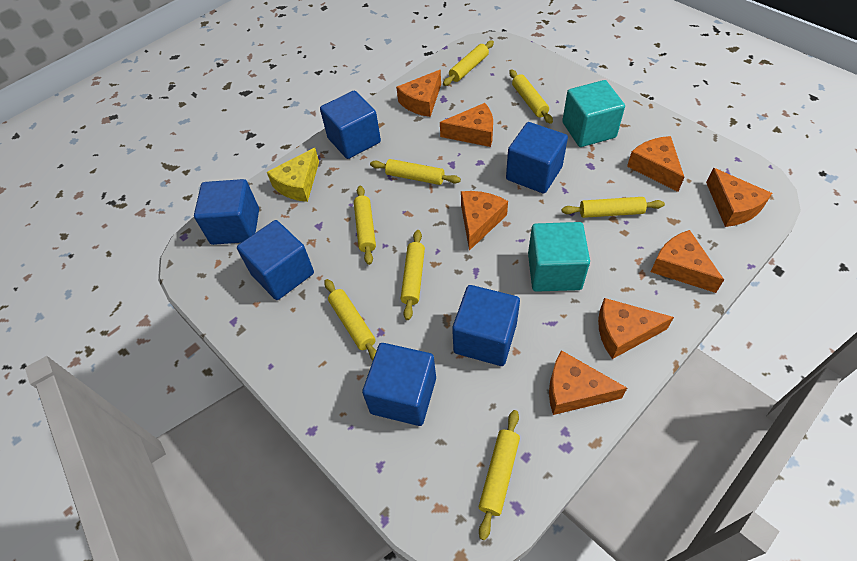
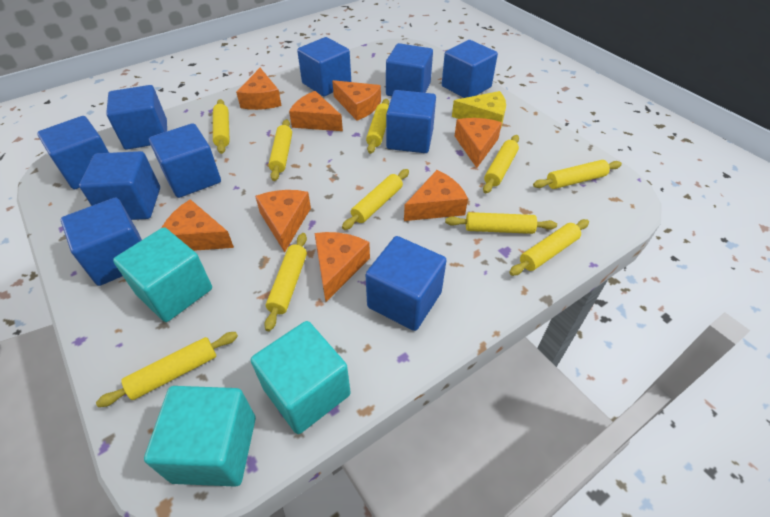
blue cube: [194,179,259,245] [237,220,314,300] [320,91,381,159] [362,343,436,426] [452,285,520,366] [506,122,568,194] = 6 -> [37,116,109,189] [61,198,142,286] [79,151,160,220] [106,85,167,150] [149,123,221,198] [297,37,351,96] [365,236,447,331] [386,43,433,96] [386,90,436,153] [442,40,498,98] = 10
turquoise cube: [528,222,590,292] [562,80,625,147] = 2 -> [113,227,212,322] [144,386,256,486] [251,321,351,434] = 3
yellow rolling pin: [324,279,377,360] [354,186,376,265] [370,159,461,185] [401,230,425,320] [443,40,494,86] [479,410,520,540] [509,69,553,124] [562,197,665,218] = 8 -> [96,332,238,407] [213,99,230,154] [264,233,307,331] [268,119,292,181] [342,169,409,230] [366,99,389,154] [445,212,557,234] [483,135,519,194] [509,219,589,276] [533,160,622,189] = 10

